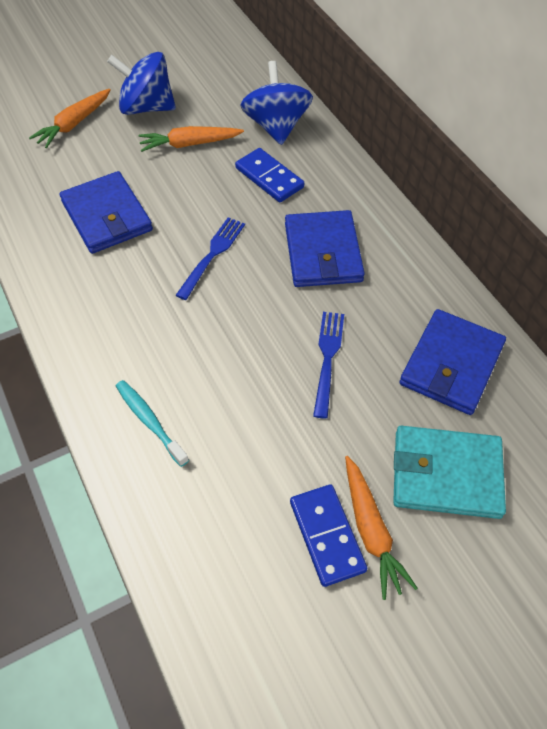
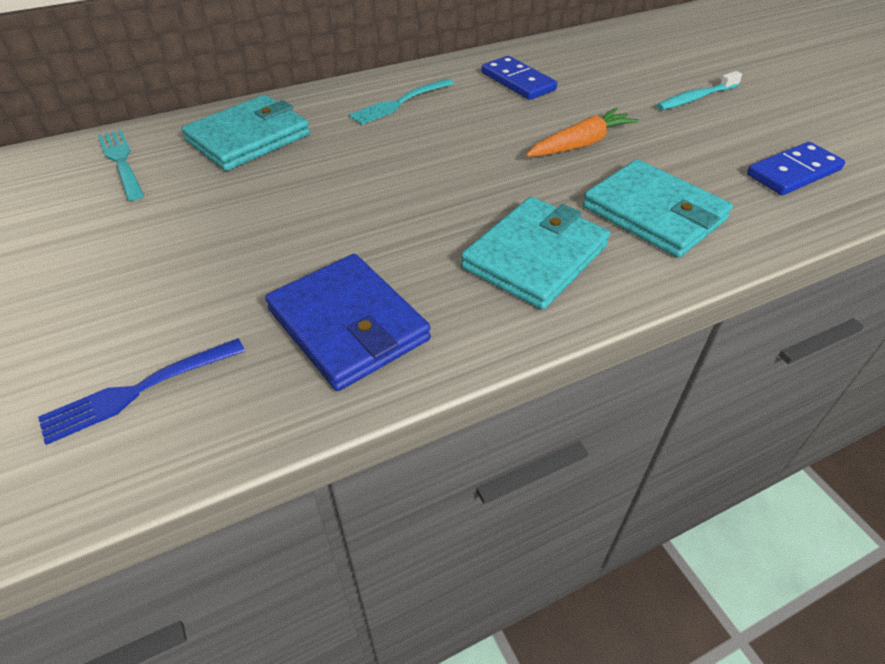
blue fork: [175,217,245,300] [313,312,344,419] = 2 -> [38,338,245,445] = 1
blue spinning top: [107,52,176,115] [240,61,313,145] = 2 -> none = 0
blue wallet: [59,171,153,254] [285,210,365,287] [399,309,506,415] = 3 -> [265,254,431,391] = 1
orange carrot: [29,89,111,148] [139,126,244,152] [345,456,418,600] = 3 -> [526,108,639,157] = 1
turquoise fork: none = 0 -> [98,130,144,201] [349,78,454,125] = 2
turquoise wallet: [393,426,506,519] = 1 -> [182,95,310,171] [461,197,610,310] [583,159,733,258] = 3

